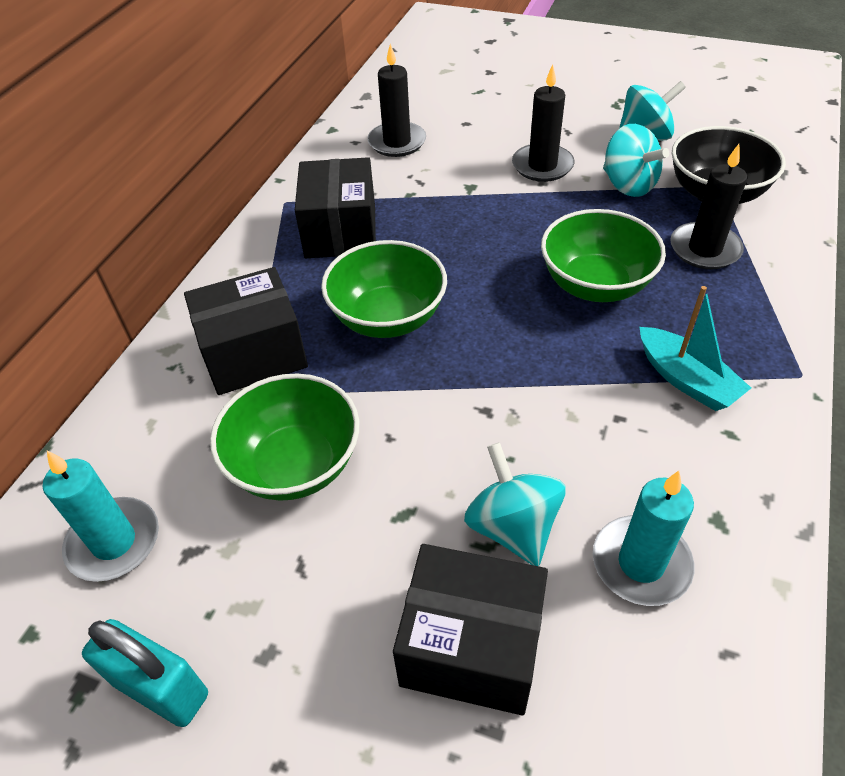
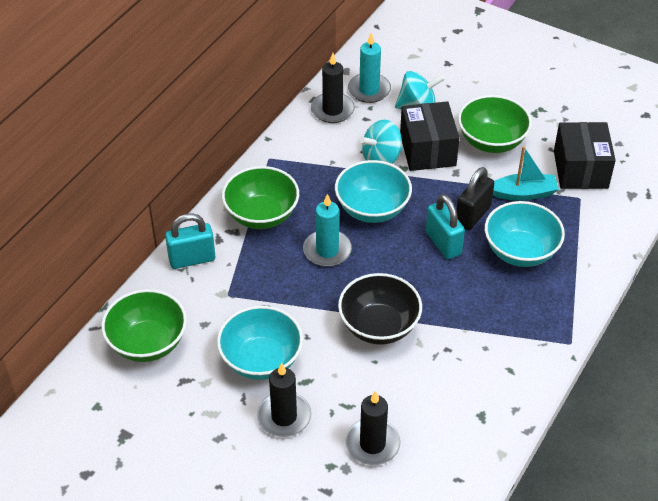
black box: [184,267,308,395] [295,157,376,258] [393,544,548,716] = 3 -> [400,101,460,171] [554,122,616,189] = 2
black padlock: none = 0 -> [456,167,494,230] = 1
turquoise bowl: none = 0 -> [217,306,303,380] [335,160,412,223] [485,201,565,267] = 3
turquoise padlock: [82,619,208,727] = 1 -> [165,213,215,269] [426,194,465,259] = 2
turquoise spinning top: [464,442,566,566] [603,124,669,197] [619,81,686,141] = 3 -> [360,120,403,164] [395,71,445,109] = 2

